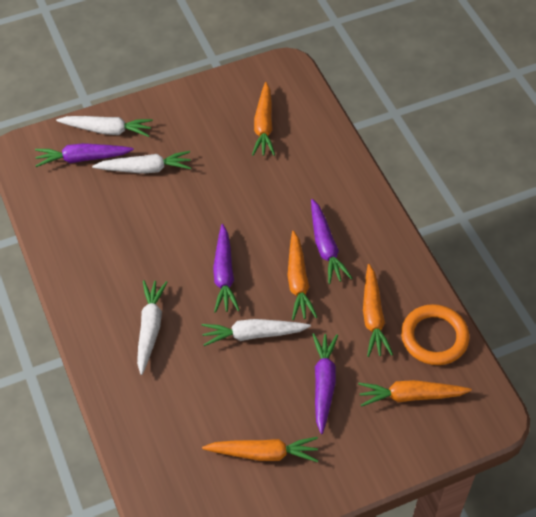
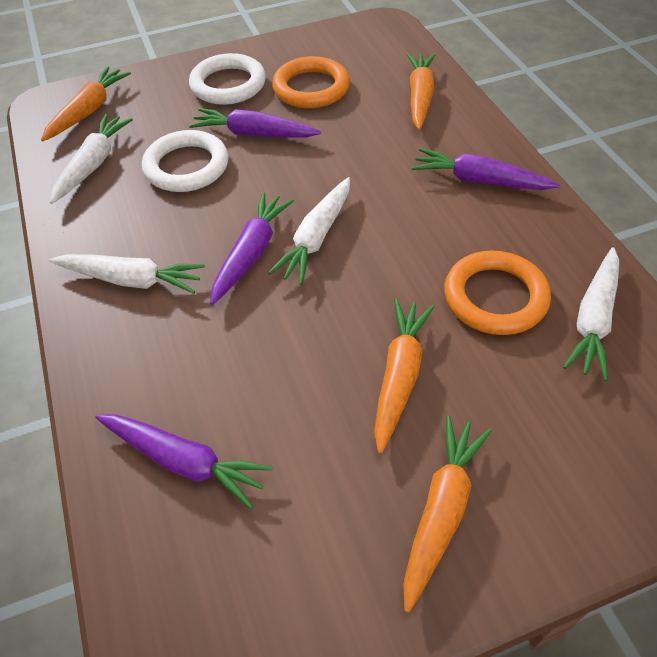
orange carrot: [202,437,318,462] [252,82,275,156] [288,231,317,320] [358,380,472,407] [363,264,393,357] = 5 -> [41,66,131,141] [374,299,434,454] [403,415,491,613] [406,53,435,130] = 4
orange ring: [401,304,469,365] = 1 -> [272,56,350,108] [444,250,551,335] = 2
white ring: none = 0 -> [142,130,228,192] [189,53,266,105] = 2

